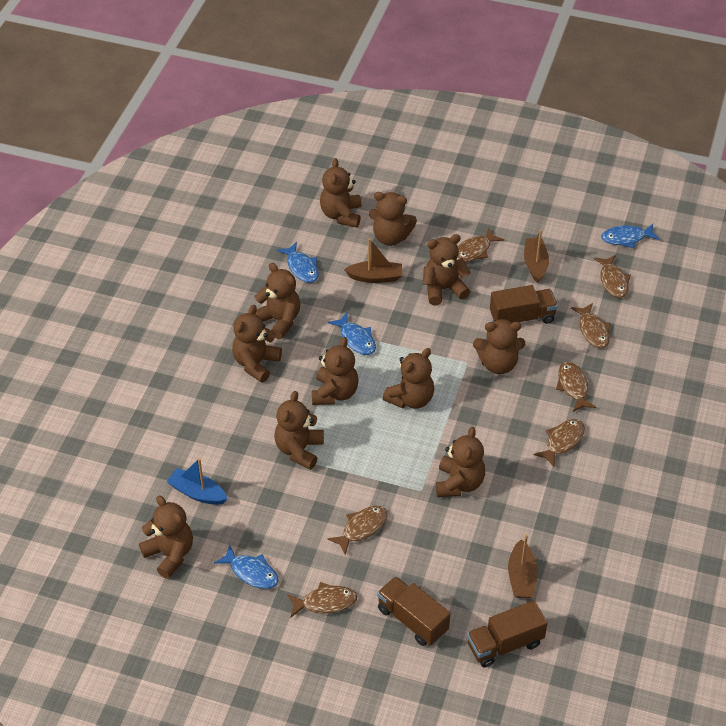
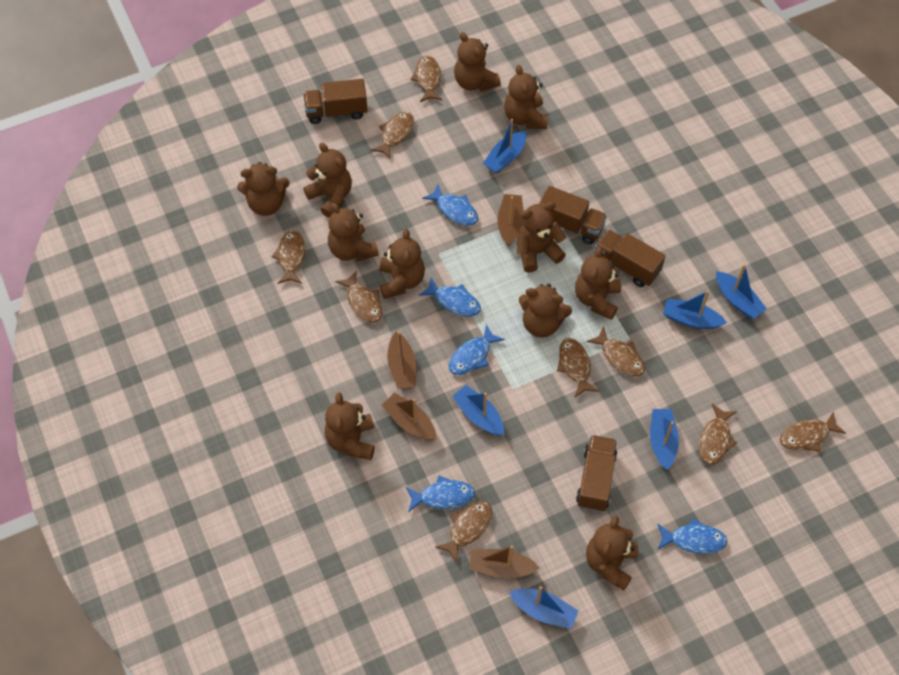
blue boat: [167,458,227,505] = 1 -> [452,385,504,436] [483,119,526,174] [509,586,579,629] [650,409,679,470] [663,291,727,329] [716,264,767,319] = 6
blue fish: [214,545,279,589] [277,242,319,283] [328,313,376,355] [601,224,660,248] = 4 -> [406,476,475,512] [419,277,481,316] [423,184,478,226] [449,325,505,375] [657,518,728,554] = 5
brown boat: [344,238,402,283] [508,534,537,598] [524,230,549,283] = 3 -> [382,392,436,440] [387,331,416,389] [469,545,539,578] [497,194,524,246] = 4
brown fish: [287,582,357,617] [327,506,387,555] [456,228,504,262] [534,419,585,467] [556,362,596,412] [571,303,610,348] [594,255,631,298] = 7 -> [272,230,305,284] [335,270,382,323] [370,112,414,160] [410,56,442,102] [435,501,492,563] [557,338,599,398] [587,327,645,377] [699,404,737,465] [780,411,846,452] = 9
brown truck: [377,576,451,646] [467,601,548,667] [490,285,558,324] = 3 -> [303,79,368,124] [539,186,607,244] [576,435,617,512] [595,229,666,287] = 4

